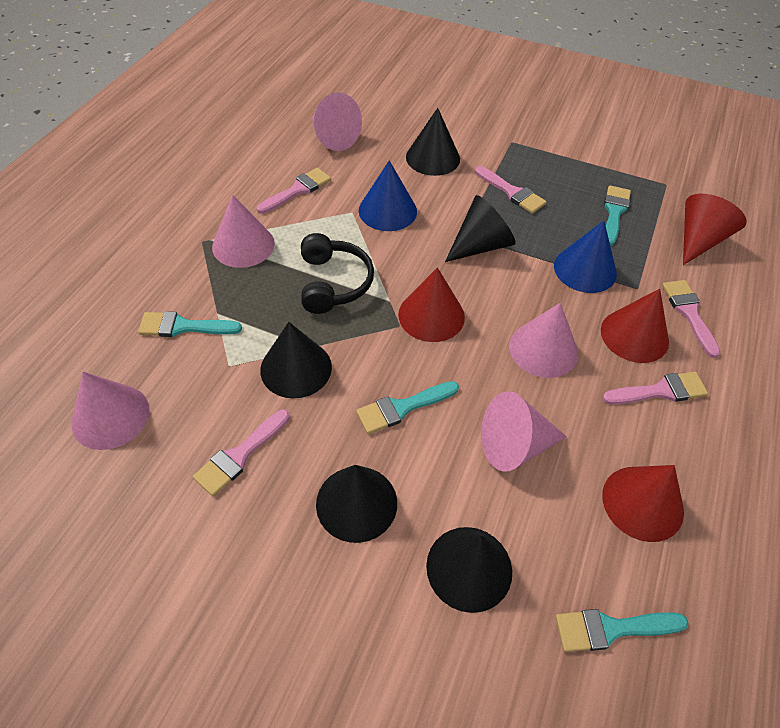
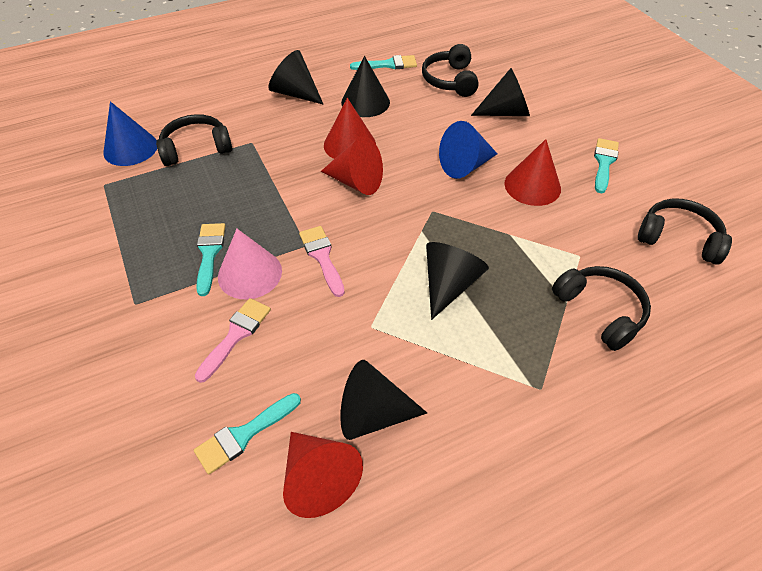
black headphones: [301,233,374,314] = 1 -> [156,114,233,166] [422,44,479,97] [552,266,651,351] [638,198,732,265] = 4
pink brush: [193,409,290,496] [257,168,331,214] [475,166,546,214] [602,372,708,405] [662,280,721,358] = 5 -> [195,298,271,383] [299,226,345,297] = 2
pink cone: [71,372,150,450] [212,195,275,268] [312,92,362,151] [481,391,567,472] [509,303,578,378] = 5 -> [218,229,282,299] = 1

